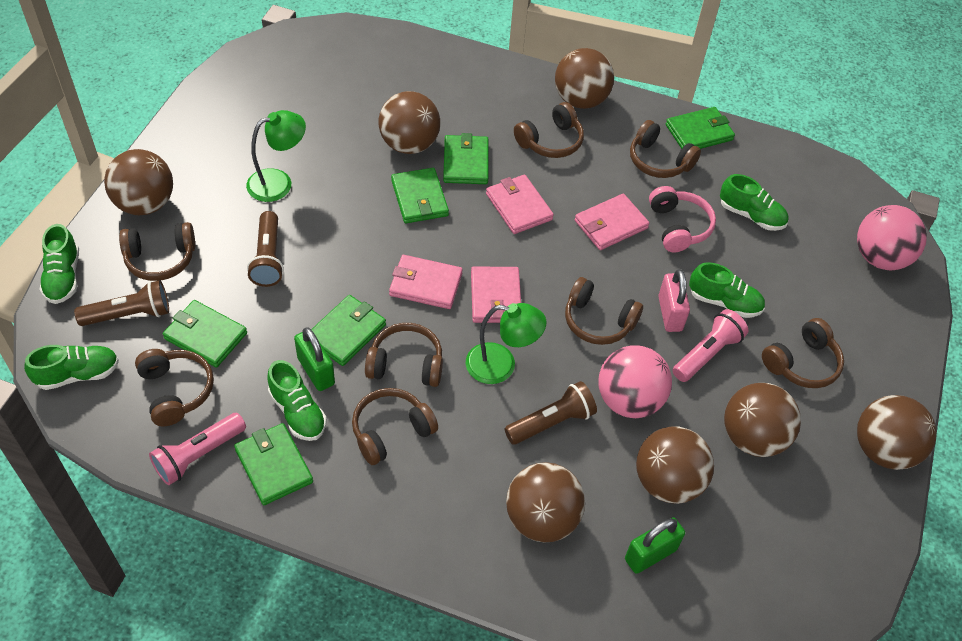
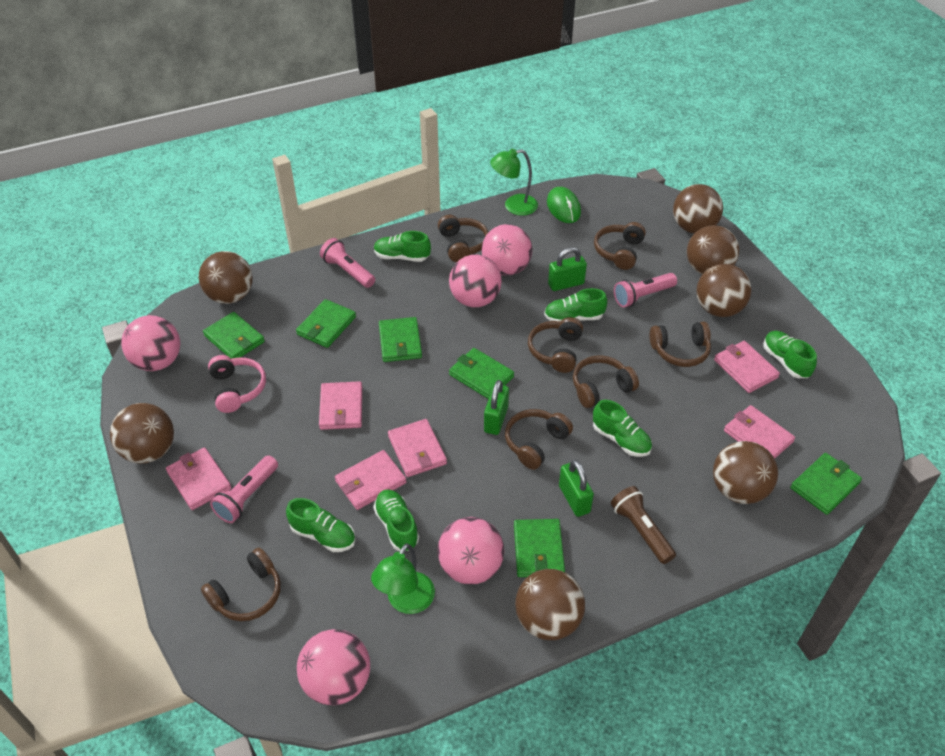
brown flashlight: [74,280,169,326] [247,211,284,287] [505,381,597,445] = 3 -> [611,486,676,564] = 1
brown headphones: [119,222,195,281] [135,349,214,426] [352,388,438,465] [365,323,443,387] [514,102,584,158] [565,277,643,345] [630,120,701,178] [762,318,844,388] = 8 -> [201,548,281,621] [438,215,488,262] [505,409,573,470] [528,317,583,373] [573,355,639,408] [594,222,646,270] [650,322,711,367] = 7
green mouse: none = 0 -> [547,187,581,223] = 1
green padlock: [294,327,335,391] [625,517,685,574] = 2 -> [484,380,509,435] [548,247,587,291] [559,460,594,517] = 3
green shoe: [24,345,119,390] [39,224,79,304] [267,360,327,441] [689,262,765,318] [720,174,789,231] = 5 -> [286,498,355,552] [373,489,419,551] [374,231,431,262] [544,288,607,322] [593,400,652,457] [763,331,817,378] = 6
pink ball: [599,345,672,418] [857,205,927,270] = 2 -> [121,315,180,371] [297,629,370,705] [437,517,504,585] [449,255,502,307] [482,224,532,276] = 5
pink flashlight: [149,413,246,485] [673,309,748,382] = 2 -> [210,455,278,523] [320,238,375,288] [614,273,677,308] = 3
pink padlock: [658,269,690,332] = 1 -> none = 0
pink wallet: [389,255,463,309] [471,267,521,323] [486,175,554,234] [575,194,649,250] = 4 -> [166,447,232,510] [319,381,362,430] [335,450,407,510] [388,419,447,477] [714,341,780,393] [724,405,795,459] = 6

